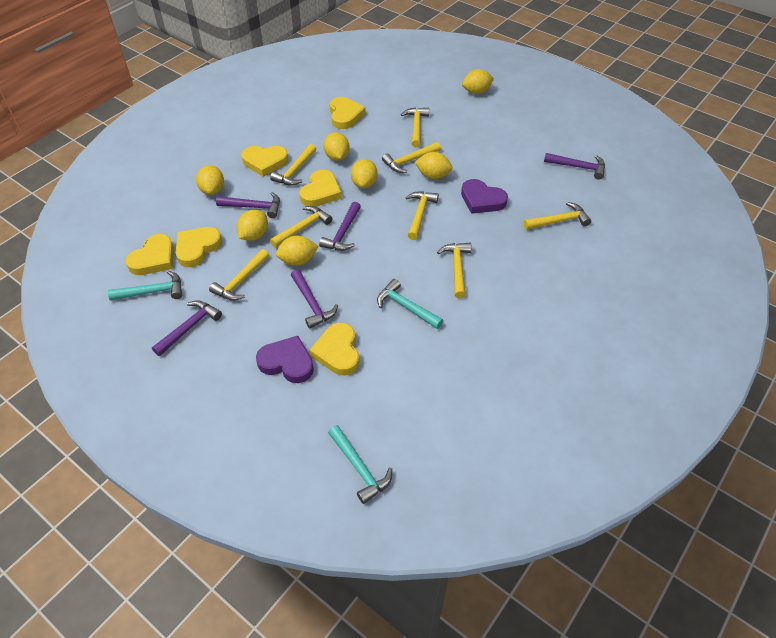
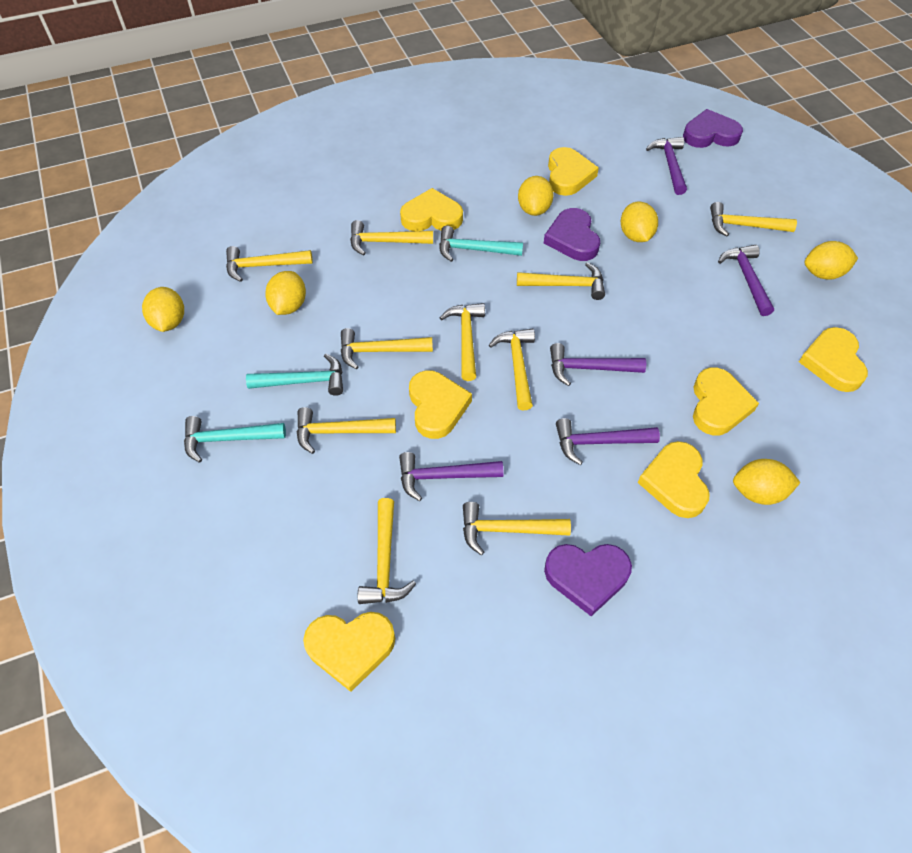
purple heart: [256,336,314,383] [461,179,508,214] = 2 -> [544,208,600,261] [544,544,632,616] [683,109,743,148] = 3
yellow hammer: [209,249,269,301] [270,144,316,185] [270,206,332,248] [382,142,441,173] [401,108,429,148] [405,191,439,240] [437,243,471,298] [524,202,591,230] = 8 -> [226,246,313,282] [297,407,396,454] [341,328,433,370] [350,220,433,255] [358,498,416,604] [440,303,485,381] [463,502,571,555] [489,329,535,410] [517,262,605,300] [710,202,797,236] = 10
yellow heart: [126,234,174,275] [175,227,222,267] [241,146,288,177] [299,170,342,207] [310,323,360,375] [329,97,366,129] = 6 -> [303,612,395,692] [400,188,463,231] [409,370,472,439] [548,147,599,196] [638,441,710,518] [693,367,759,435] [799,327,868,392] = 7
yellow lemon: [196,165,224,195] [237,210,268,241] [276,236,319,266] [323,132,350,161] [351,159,378,189] [415,152,453,179] [462,69,494,94] = 7 -> [142,287,184,332] [265,271,306,315] [518,176,554,216] [621,202,658,242] [733,459,801,505] [804,241,858,280] = 6

